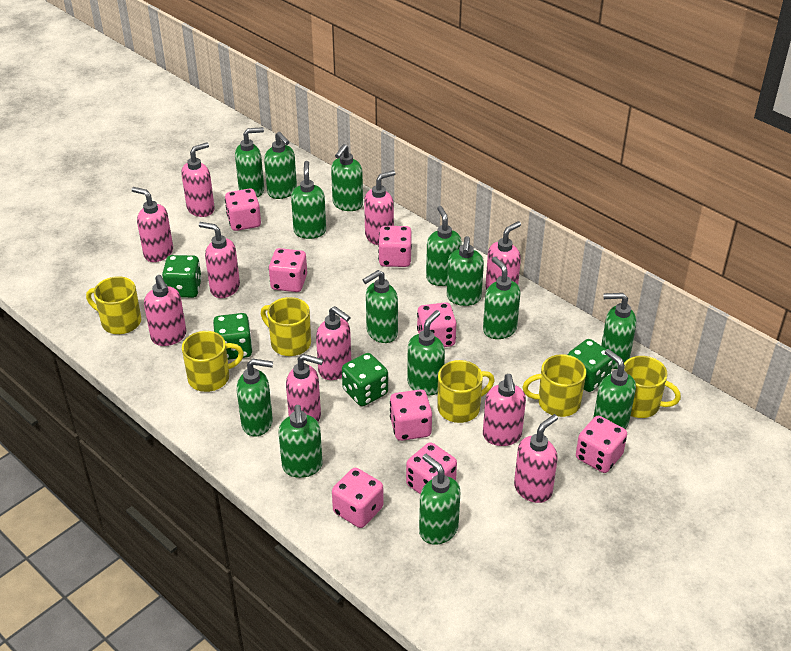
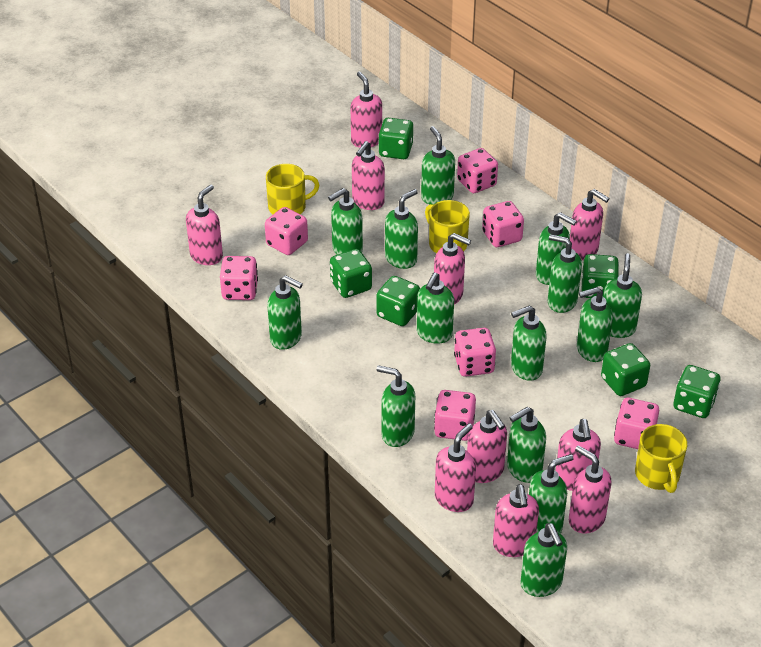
green dice: [162,255,202,298] [213,313,253,360] [342,353,388,406] [568,339,613,392] = 4 -> [330,249,372,298] [376,276,420,326] [378,118,413,159] [582,254,619,298] [601,343,650,396] [673,365,721,418] = 6
pink dice: [225,189,261,231] [269,248,307,292] [332,468,384,528] [378,226,412,267] [390,389,432,441] [406,442,457,494] [417,302,456,347] [576,416,627,473] = 8 -> [220,256,258,300] [265,207,308,255] [434,390,476,441] [454,328,496,377] [457,148,498,193] [482,201,524,247] [614,398,659,449] = 7
yellow mug: [86,276,141,334] [182,331,244,392] [261,297,311,356] [437,360,495,423] [522,354,586,417] [624,356,681,418] = 6 -> [266,164,319,214] [425,200,470,253] [635,424,687,493] = 3

